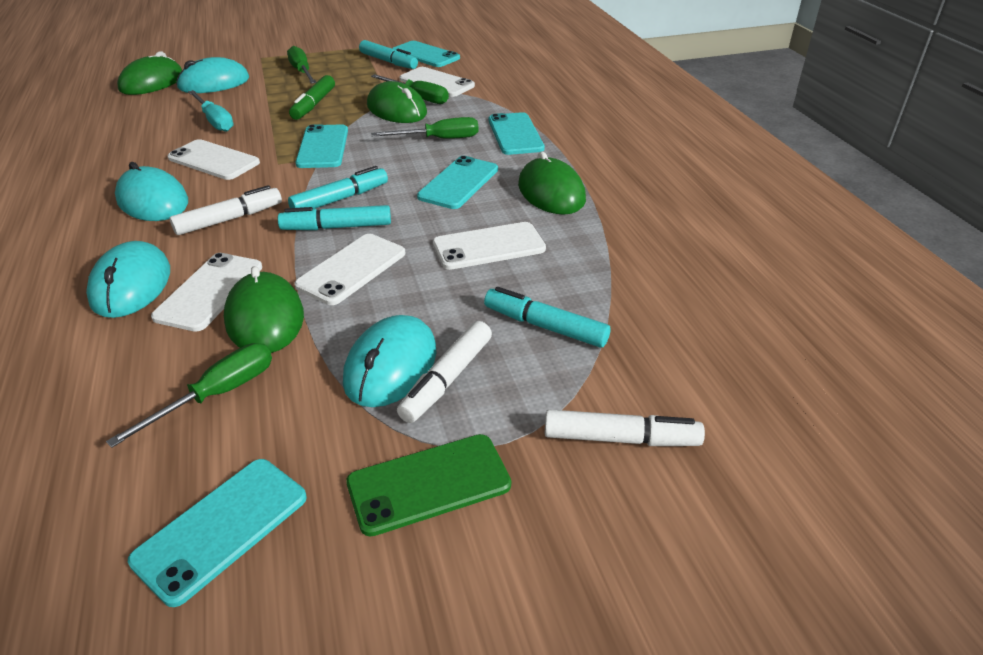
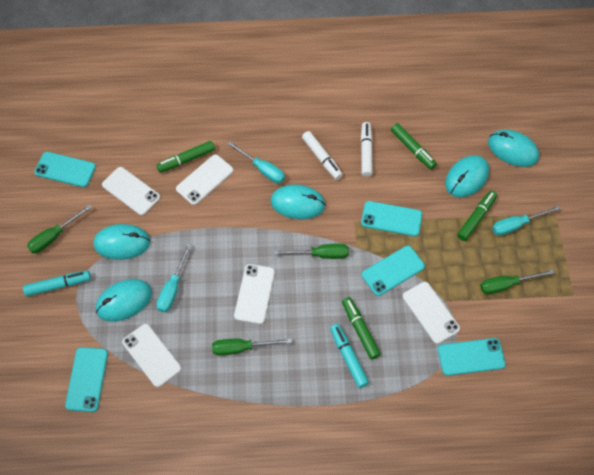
green marker: [289,75,335,120] = 1 -> [156,141,215,173] [342,297,381,360] [391,123,437,170] [457,191,497,241] = 4
green mouse: [117,51,182,95] [224,266,304,353] [367,81,427,123] [518,151,586,215] = 4 -> none = 0
green phone: [346,434,511,537] = 1 -> none = 0
turquoise marker: [278,205,391,230] [288,166,388,208] [359,40,418,69] [484,287,610,348] = 4 -> [23,270,91,296] [330,324,369,388] = 2
turquoise mouse: [86,241,170,318] [115,162,188,221] [176,57,249,93] [343,315,437,407] = 4 -> [93,224,150,260] [96,279,152,322] [271,184,326,219] [445,155,489,197] [488,130,539,167] = 5
turquoise screwdriver: [188,90,234,132] = 1 -> [157,243,191,312] [227,141,285,183] [492,205,560,236] = 3
white marker: [170,185,282,235] [397,321,492,423] [545,410,705,446] = 3 -> [302,131,343,180] [361,122,373,177] = 2

